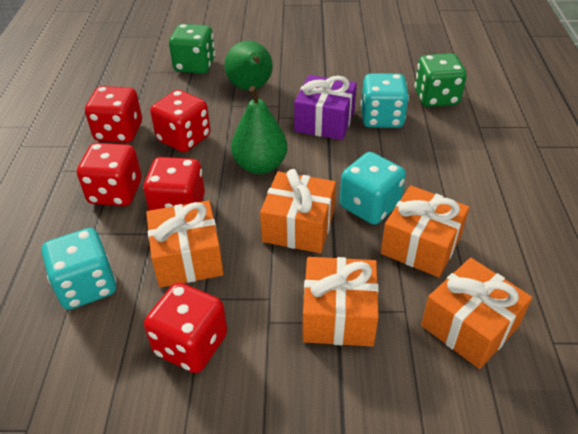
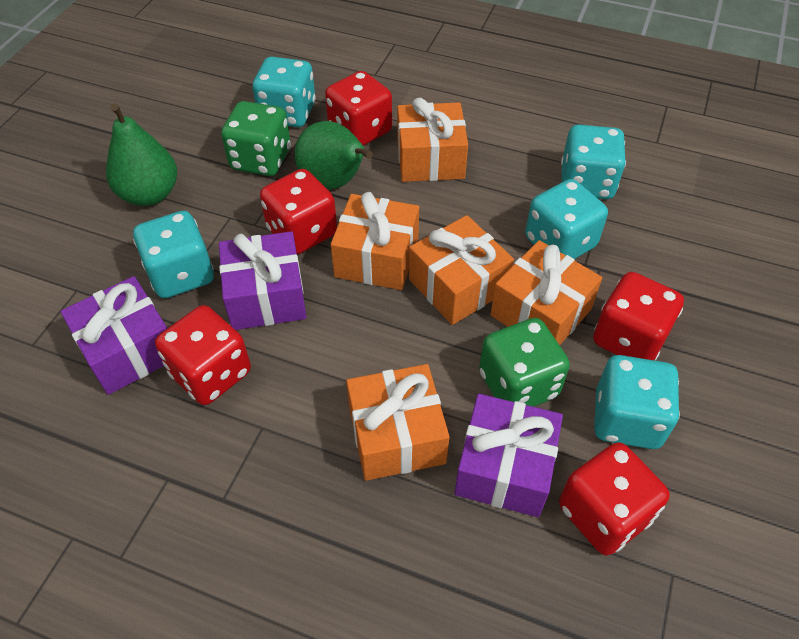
purple gift: [294,75,357,140] = 1 -> [61,276,167,395] [219,231,306,330] [455,394,563,517] = 3
turquoise dice: [42,228,116,310] [340,152,406,225] [361,73,409,128] = 3 -> [133,211,214,298] [252,57,316,127] [525,179,608,259] [561,125,626,199] [594,355,680,449] = 5

